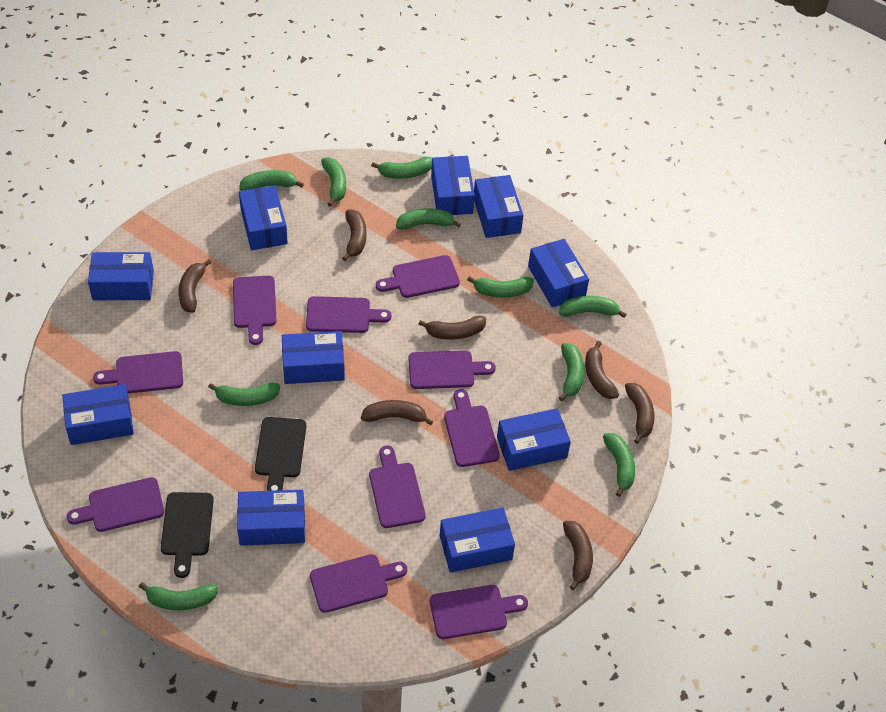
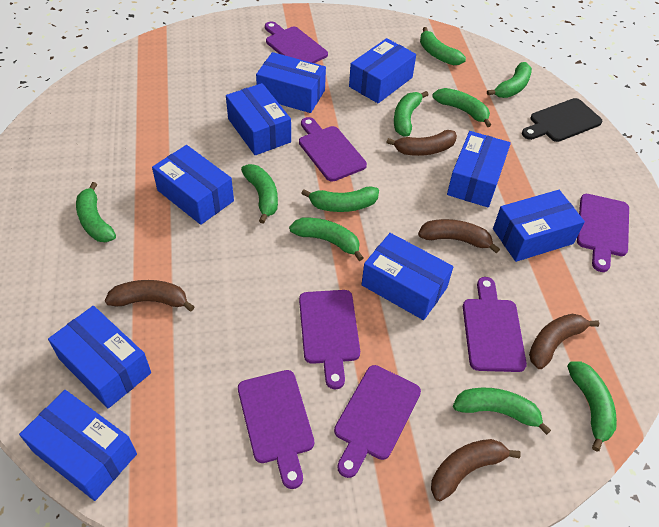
black cutting board: [161,492,214,578] [255,417,306,491] = 2 -> [522,98,602,142] = 1
blue box: [62,384,134,445] [88,252,154,300] [237,490,305,546] [239,185,288,250] [282,331,345,384] [431,156,475,215] [440,507,515,573] [474,175,523,238] [497,408,571,471] [528,239,589,307] = 10 -> [19,390,137,501] [48,306,151,408] [152,145,234,225] [226,83,291,155] [256,52,326,113] [349,38,416,103] [361,233,453,320] [447,131,511,208] [493,190,585,262] = 9
brown banana: [179,259,212,313] [342,210,366,261] [361,400,433,425] [419,316,486,340] [563,521,593,590] [585,341,619,399] [625,383,655,444] = 7 -> [105,280,195,311] [386,130,457,156] [418,219,500,253] [431,439,521,501] [529,314,599,369] = 5
purple cutting board: [67,477,164,532] [93,351,183,394] [233,276,277,345] [306,296,392,333] [310,554,407,613] [369,446,426,528] [376,255,460,298] [408,350,496,389] [430,585,528,639] [444,389,500,467] = 10 -> [238,370,314,489] [265,21,328,63] [299,117,367,182] [299,290,360,389] [334,365,421,478] [463,277,527,372] [577,194,629,272] = 7

